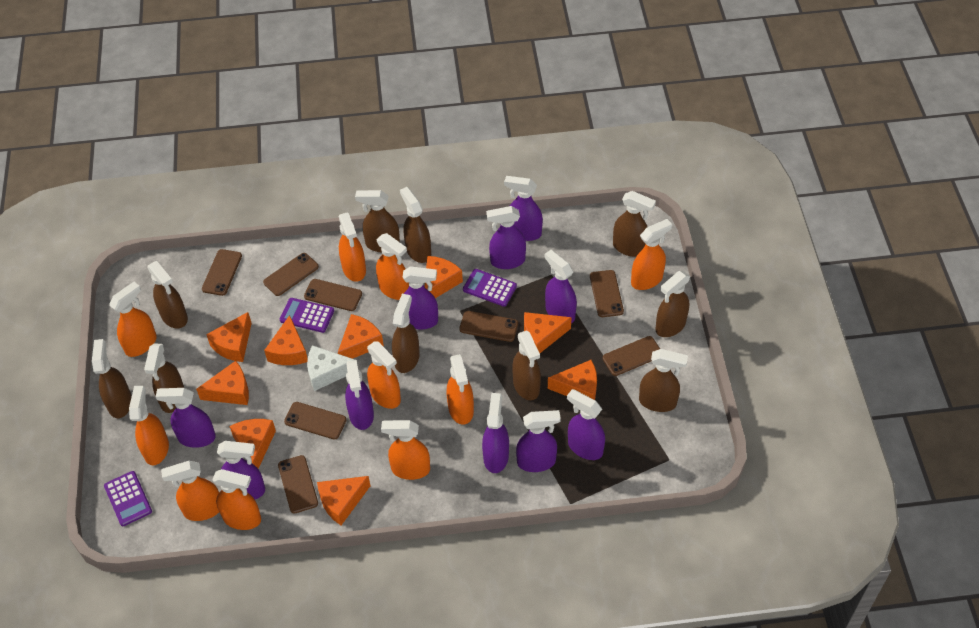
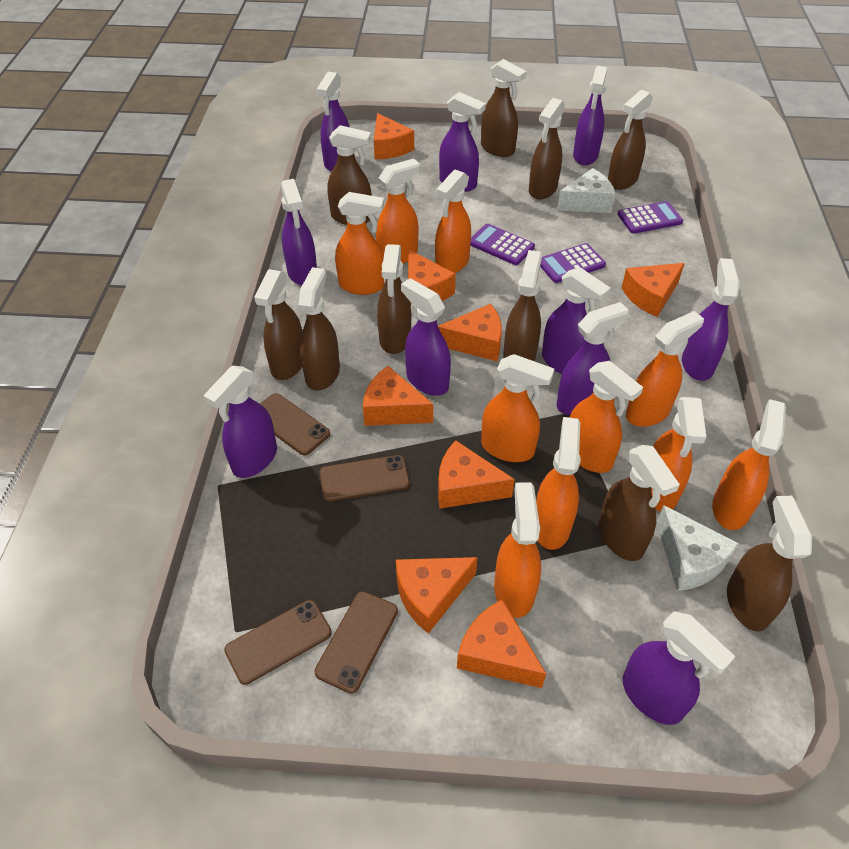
brown phone: [202,249,242,296] [263,253,319,296] [278,455,318,514] [284,402,346,440] [304,279,362,311] [459,311,518,342] [590,270,624,317] [603,336,660,376] = 8 -> [224,600,332,685] [260,393,330,455] [314,591,398,694] [319,455,410,502] = 4
orange cheese: [196,361,249,405] [206,312,252,362] [229,419,276,469] [264,315,308,365] [317,476,370,525] [338,314,384,359] [425,256,463,298] [524,312,572,353] [548,360,597,400] = 9 -> [363,366,433,426] [374,113,414,159] [396,557,478,634] [408,249,456,305] [438,304,502,361] [438,440,515,509] [457,599,546,688] [622,263,685,317] = 8
white cheese: [307,345,355,391] = 1 -> [557,168,615,213] [656,505,739,591] = 2

